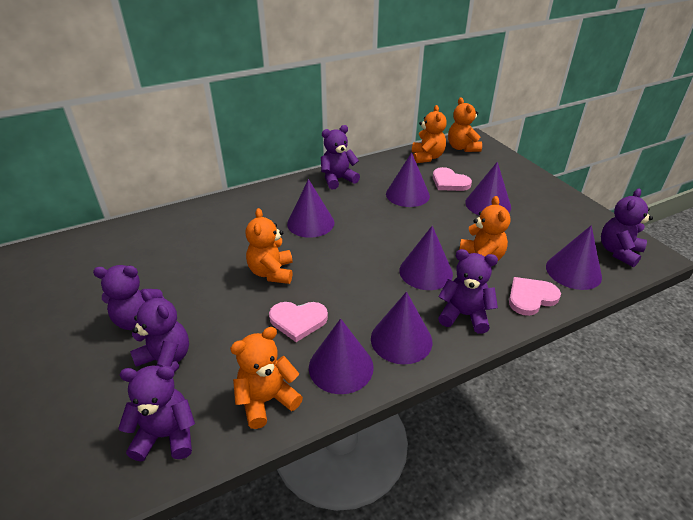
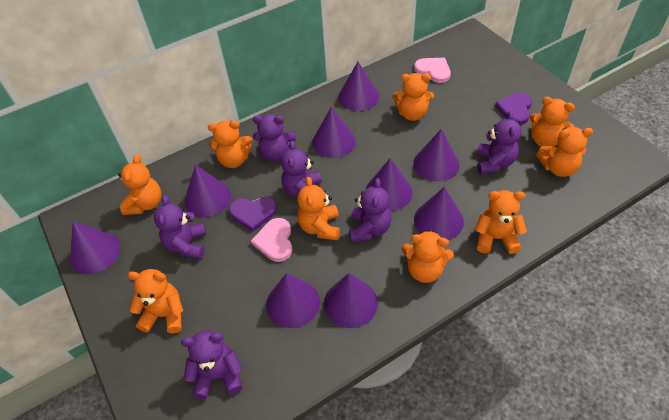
orange teddy bear: [230,327,303,429] [246,208,293,284] [412,105,447,163] [448,97,482,152] [459,196,511,261] = 5 -> [118,154,161,215] [128,269,183,334] [208,120,253,168] [297,177,340,241] [392,73,434,121] [402,230,454,283] [475,190,527,254] [530,97,575,147] [536,127,593,177] = 9
pink heart: [269,302,328,342] [433,167,472,191] [509,277,561,316] = 3 -> [251,218,293,262] [414,58,451,83] = 2
purple cone: [287,179,335,238] [309,318,374,394] [371,292,432,364] [386,152,430,207] [399,226,453,290] [465,162,511,216] [546,225,602,290] = 7 -> [70,221,121,274] [185,165,231,217] [266,273,320,328] [312,107,356,158] [324,273,378,328] [338,62,379,111] [366,158,413,211] [413,129,459,182] [414,187,464,240] = 9
purple heart: none = 0 -> [229,196,277,232] [495,92,532,125] = 2

